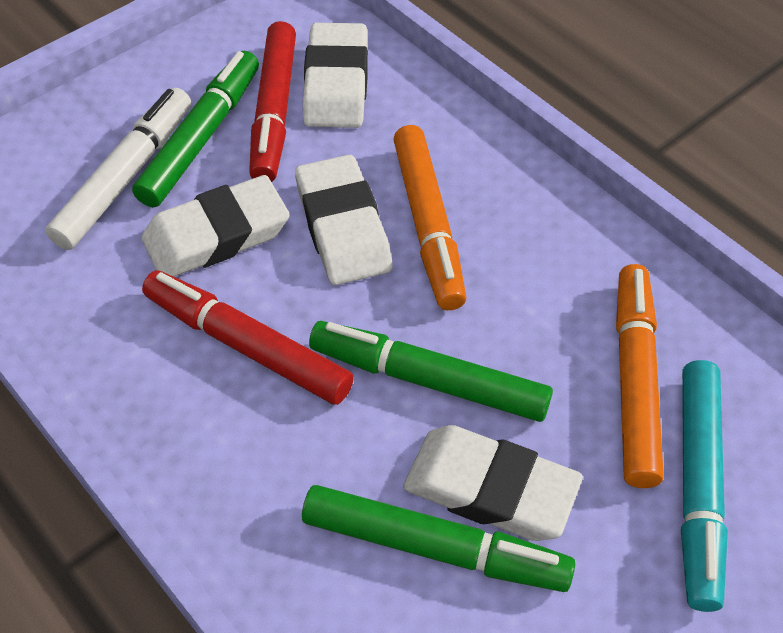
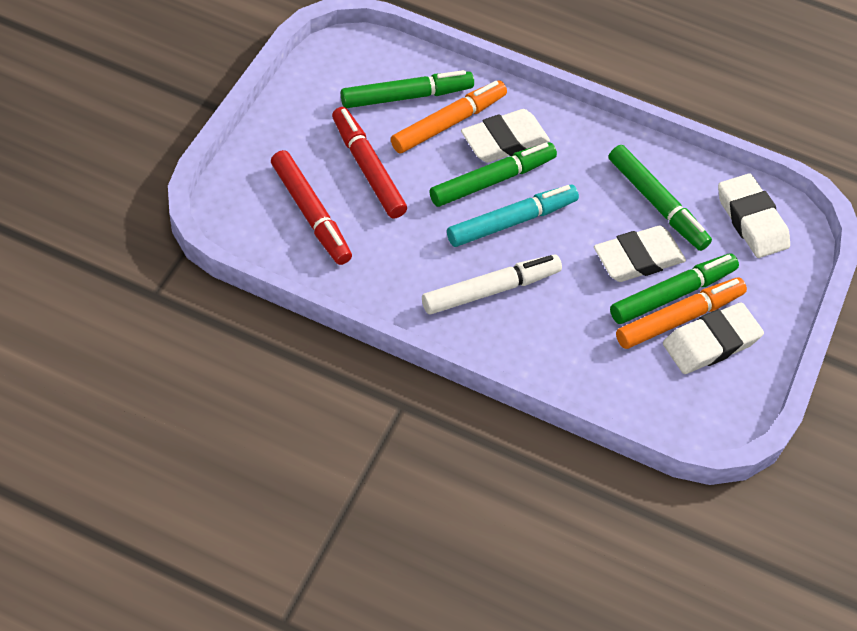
green marker: [132,51,259,207] [302,485,575,592] [309,321,553,422] = 3 -> [341,70,474,108] [429,142,557,207] [609,145,712,251] [610,253,739,324] = 4

